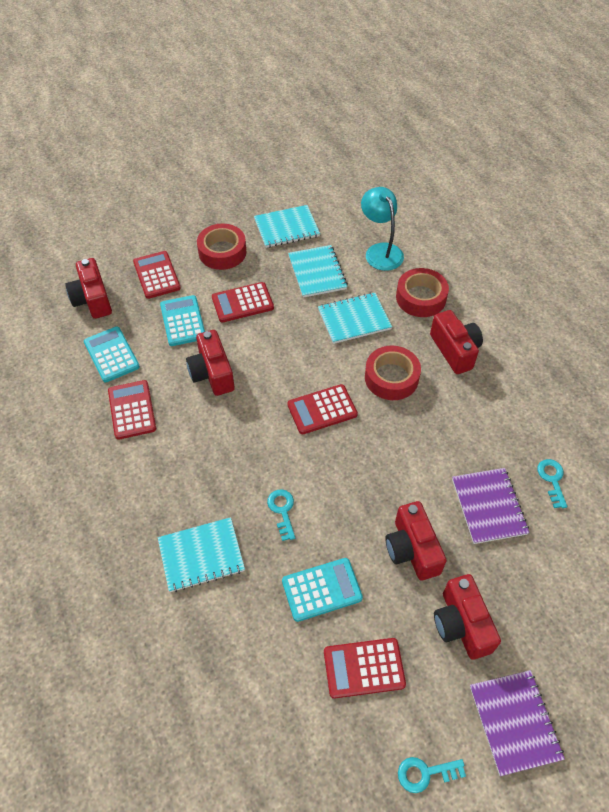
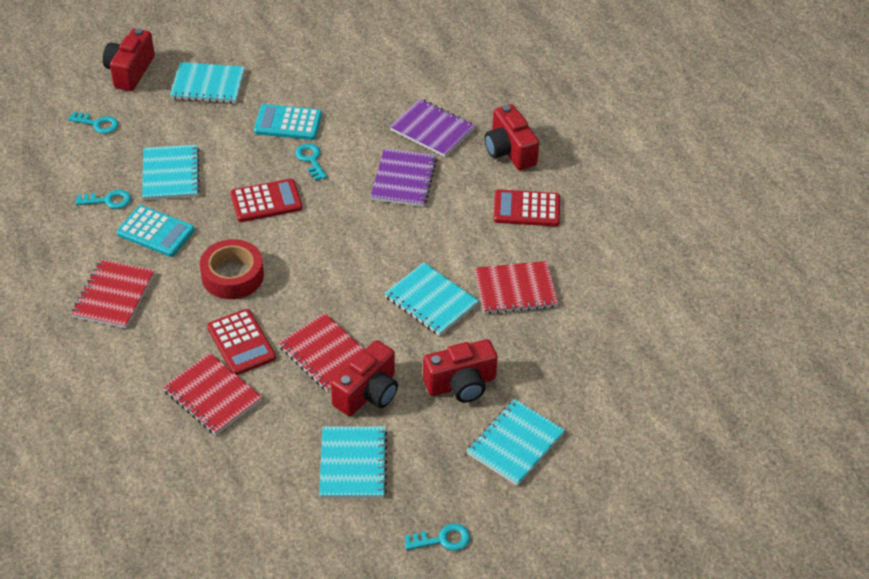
red calculator: [108,380,156,440] [133,251,181,299] [212,282,274,322] [287,384,358,434] [324,638,406,699] = 5 -> [207,309,276,375] [230,179,302,222] [493,189,560,227] = 3
red camera: [65,258,112,319] [186,330,235,396] [385,501,447,581] [430,310,483,374] [434,574,501,659] = 5 -> [103,28,155,91] [331,340,398,416] [423,339,498,402] [485,104,539,170] = 4
red notebook: none = 0 -> [71,259,155,329] [163,353,262,435] [278,313,365,392] [475,261,559,314] = 4
red tape: [197,223,246,270] [365,346,421,400] [396,268,449,317] = 3 -> [200,239,264,299] = 1
turquoise calculator: [84,326,140,382] [160,295,205,346] [282,558,363,622] = 3 -> [117,205,195,257] [254,104,322,140] = 2
turquoise key: [267,489,295,541] [398,757,466,793] [537,459,567,508] = 3 -> [68,112,119,134] [75,190,131,209] [295,144,327,181] [405,523,470,551] = 4
turquoise lamp: [361,187,404,271] = 1 -> none = 0
turquoise notebook: [158,517,245,592] [254,205,320,248] [288,245,348,298] [318,292,392,344] = 4 -> [142,145,200,200] [170,62,245,103] [319,426,388,498] [384,262,479,336] [467,399,565,486] = 5

